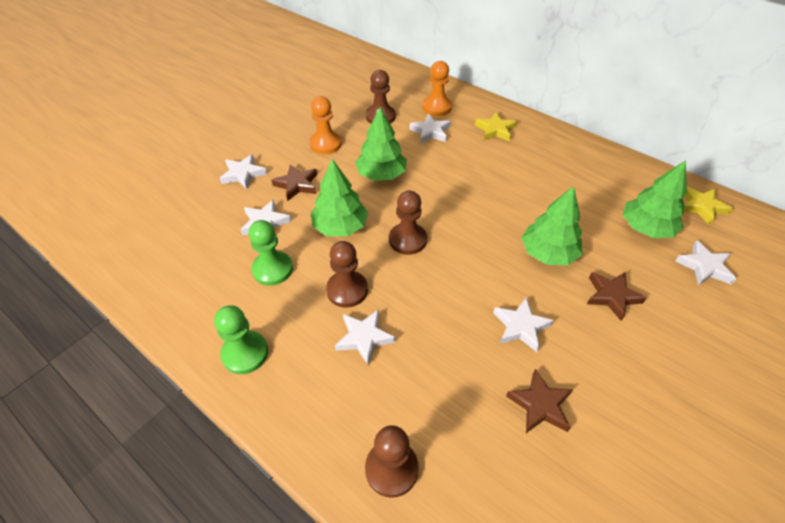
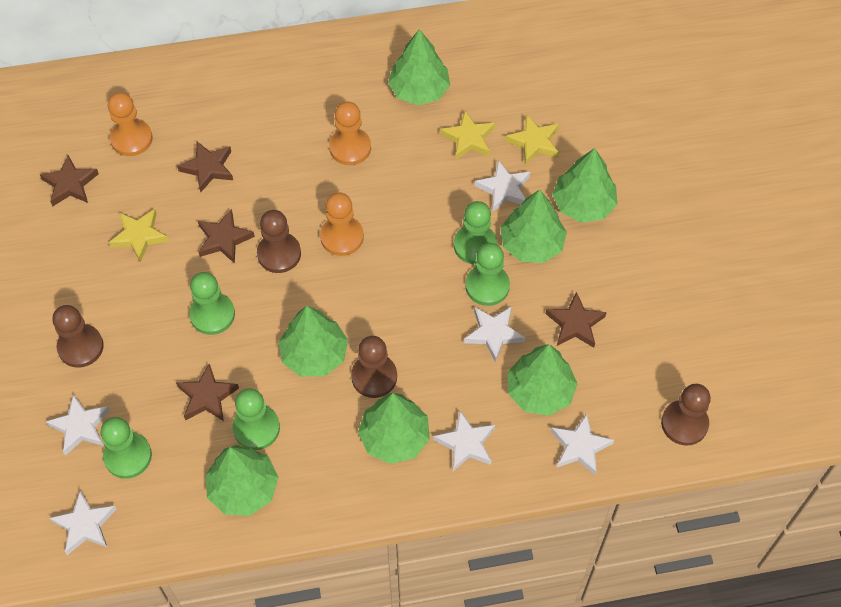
brown star: [271,165,317,201] [506,369,573,433] [587,272,647,321] = 3 -> [40,155,99,206] [176,364,239,421] [177,141,233,193] [198,209,255,264] [546,292,607,348] = 5
green pawn: [214,305,268,374] [249,220,293,286] = 2 -> [100,417,152,479] [189,272,235,335] [232,388,280,450] [454,201,497,264] [465,243,510,306] = 5
green tree: [311,159,368,236] [355,107,407,181] [521,186,582,265] [623,160,687,238] = 4 -> [206,445,279,516] [279,306,348,377] [358,393,430,464] [388,29,450,105] [500,190,567,263] [508,344,578,416] [552,148,617,223] = 7
orange pawn: [310,96,342,154] [422,61,452,116] = 2 -> [108,93,153,156] [320,193,364,256] [329,102,371,165] = 3
yellow star: [475,112,517,142] [684,187,734,225] = 2 -> [109,209,169,263] [440,111,495,160] [505,114,559,165] = 3

